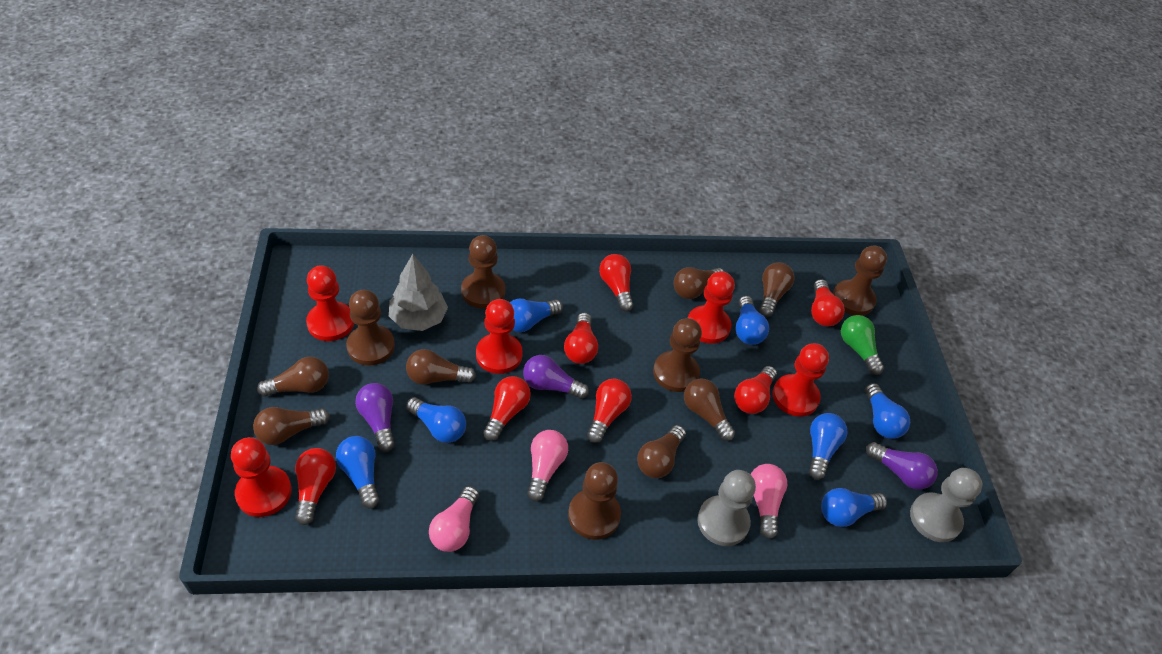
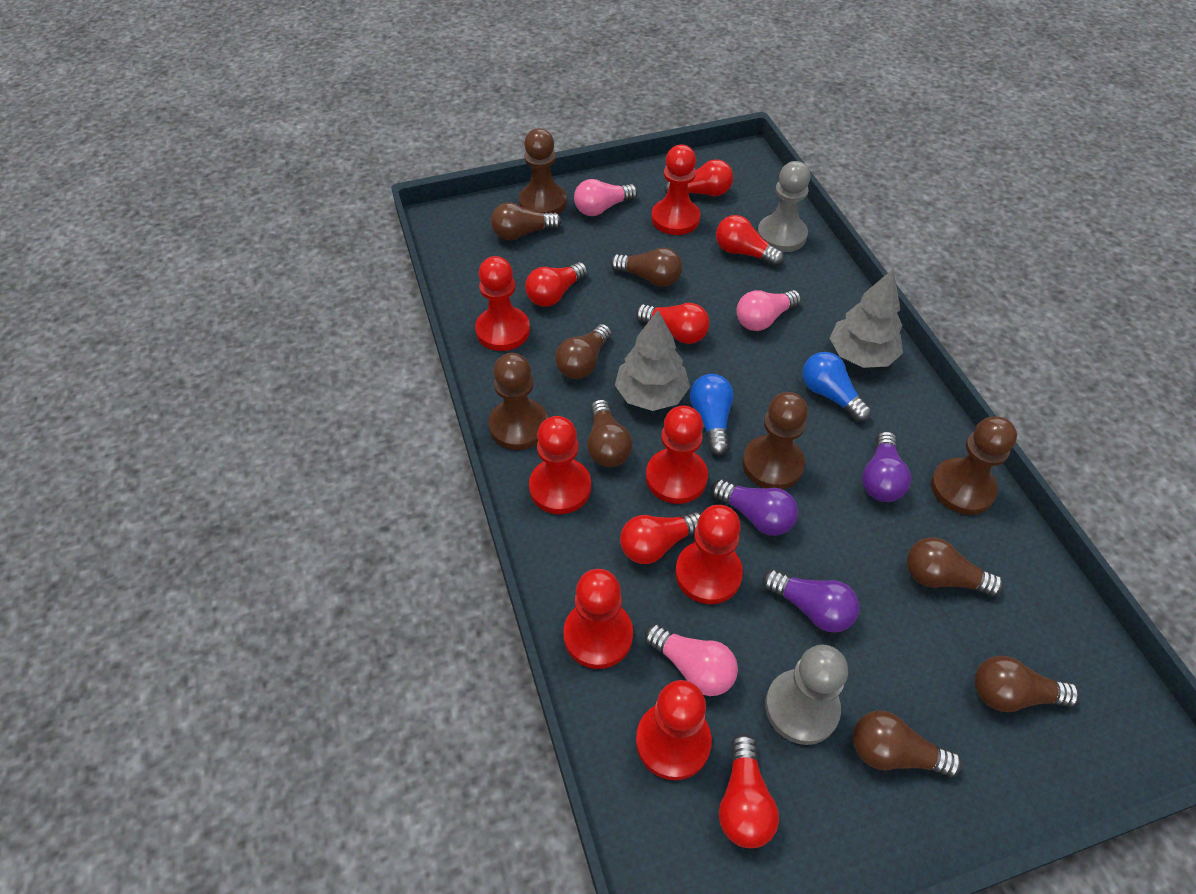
blue light bulb: [336,436,379,508] [406,397,466,443] [509,299,563,332] [736,296,769,345] [809,413,848,480] [821,488,887,527] [865,383,910,439] = 7 -> [690,374,734,455] [802,352,872,422] = 2
brown pawn: [346,290,395,366] [461,235,505,309] [568,462,621,540] [653,318,702,392] [833,245,887,316] = 5 -> [489,353,548,450] [519,128,567,214] [742,392,808,489] [931,416,1017,515] = 4
green light bulb: [841,315,884,375] = 1 -> none = 0
grey tree: [389,254,448,331] = 1 -> [615,310,690,411] [830,268,903,368] = 2
red light bulb: [295,448,336,525] [483,376,531,441] [564,313,598,364] [587,379,632,443] [599,254,633,312] [734,366,777,414] [811,279,845,326] = 7 -> [525,262,588,307] [620,512,701,564] [636,303,709,344] [664,159,733,196] [716,215,784,266] [719,734,779,848] = 6
red pawn: [231,437,292,517] [306,265,354,341] [476,299,523,374] [688,271,735,344] [773,343,829,417] = 5 -> [475,256,530,351] [529,416,591,514] [563,569,633,669] [636,680,712,780] [646,406,708,504] [651,145,700,235] [675,505,743,604] = 7

